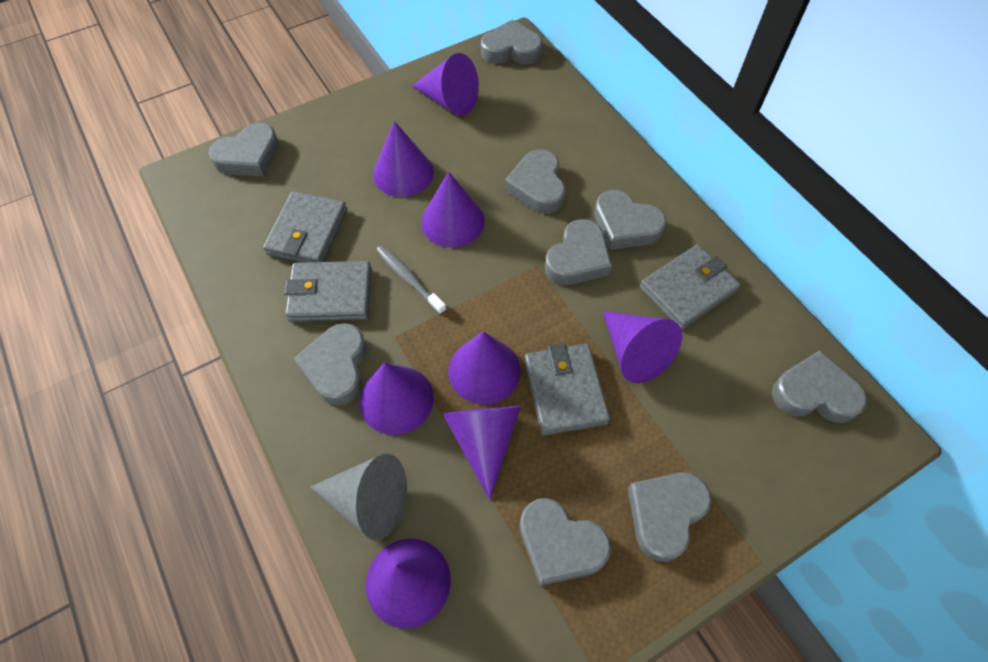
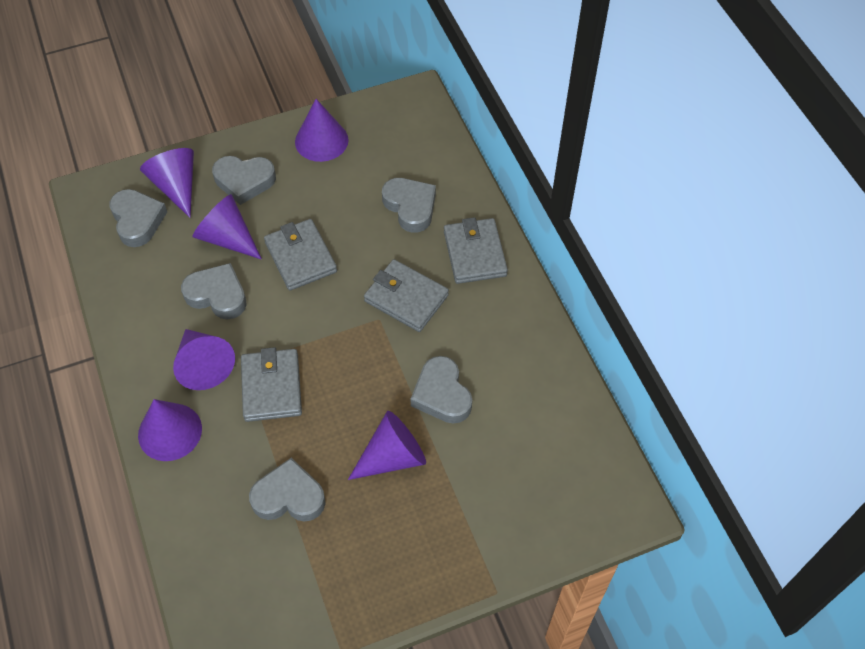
grey cone: [310,454,407,540] = 1 -> none = 0
grey heart: [209,123,279,177] [293,323,367,406] [481,20,543,65] [505,150,565,214] [520,498,611,586] [545,219,612,285] [594,190,666,250] [628,472,712,562] [772,350,867,423] = 9 -> [110,189,167,247] [181,263,247,320] [212,156,276,205] [249,458,326,522] [382,178,436,233] [411,356,472,424] = 6
grey toothbrush: [376,245,446,315] = 1 -> none = 0
purple cone: [360,363,434,435] [366,539,451,629] [373,121,434,197] [412,53,479,116] [421,172,485,247] [442,406,521,500] [448,331,521,404] [603,311,682,383] = 8 -> [138,399,202,461] [140,148,194,218] [173,329,235,390] [193,194,262,260] [295,99,348,162] [348,411,426,480] = 6

